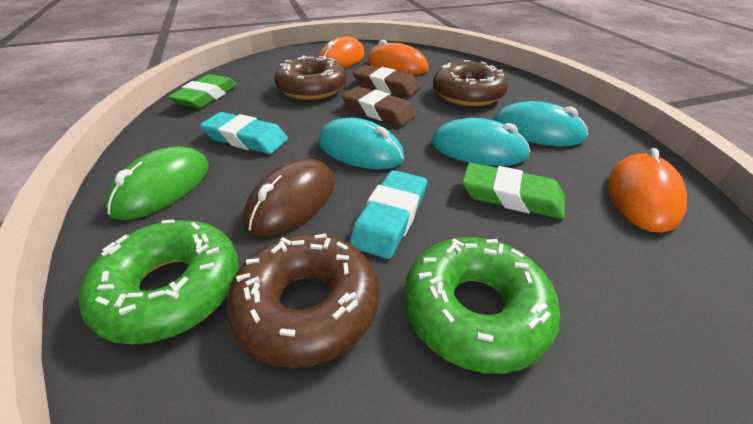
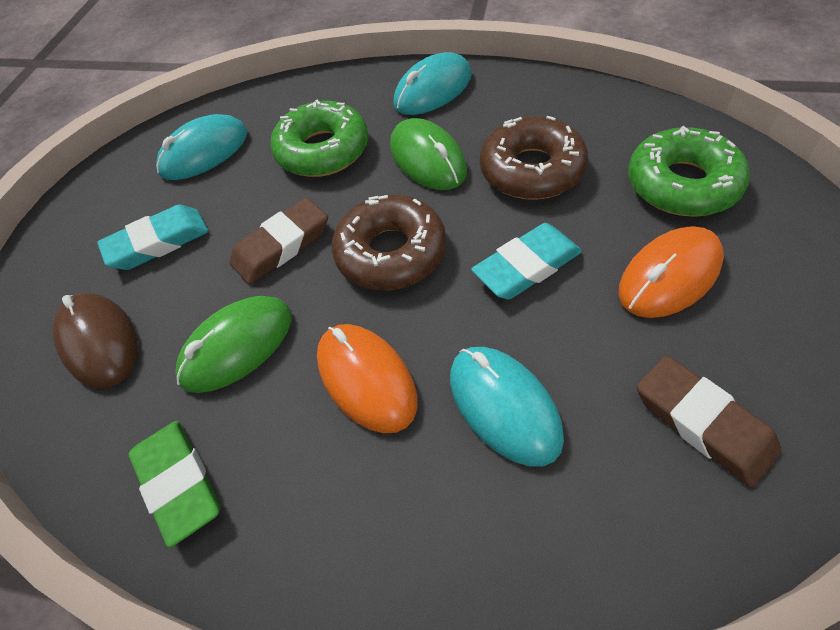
brown donut: [226,233,379,368] [275,55,347,100] [433,60,508,106] = 3 -> [332,195,446,291] [480,116,588,200] = 2
green eraser: [168,74,237,108] [462,163,565,219] = 2 -> [129,421,220,548] = 1
green mouse: [105,146,209,220] = 1 -> [175,296,292,393] [390,118,467,190] = 2
orange mouse: [318,36,365,68] [368,40,429,75] [608,148,687,233] = 3 -> [317,324,418,433] [619,226,724,318] = 2

